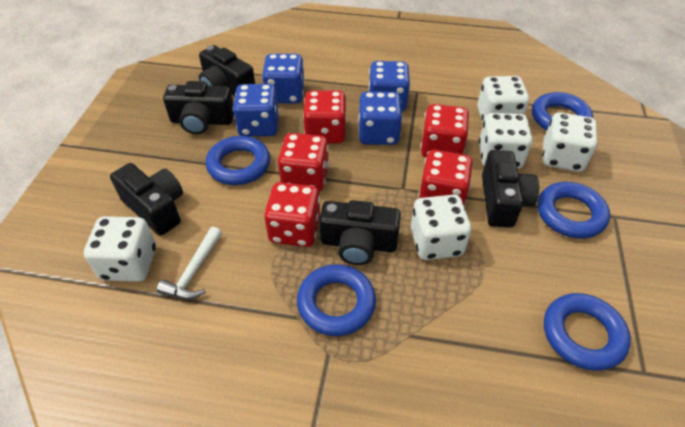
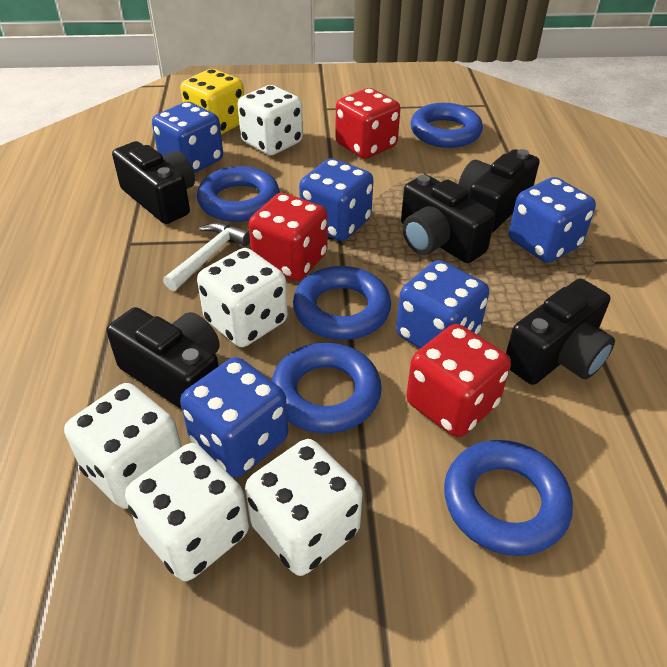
blue dice: [233,84,279,136] [262,54,305,103] [358,91,403,145] [369,61,410,112] = 4 -> [152,102,223,173] [180,357,288,478] [299,158,374,241] [396,260,489,349] [509,177,596,263] = 5
red dice: [264,182,320,247] [278,133,329,192] [303,90,347,144] [418,150,473,206] [421,104,469,157] = 5 -> [248,193,328,281] [335,88,400,159] [406,324,511,437] = 3
yellow dice: none = 0 -> [181,69,244,135] = 1

